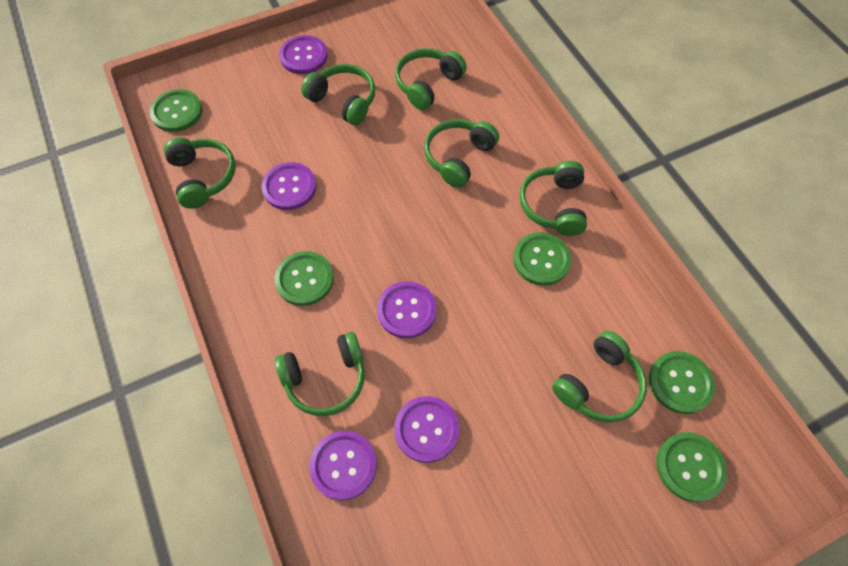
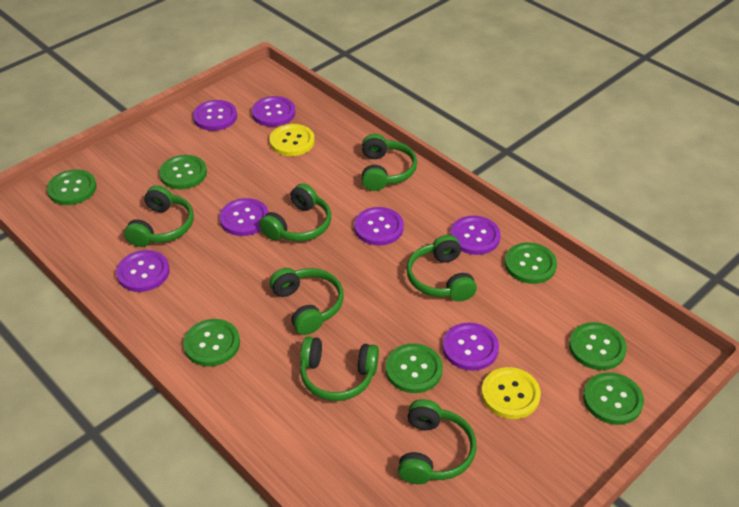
green button: [150,89,203,132] [274,251,334,306] [513,232,571,286] [649,351,715,414] [656,432,727,502] = 5 -> [47,169,97,205] [159,155,207,189] [183,319,240,366] [385,343,443,393] [505,242,557,284] [569,322,627,370] [583,372,644,425] = 7
purple button: [262,162,317,210] [279,35,328,74] [309,431,377,500] [377,281,437,338] [394,396,459,463] = 5 -> [116,250,170,292] [193,100,237,131] [219,198,269,236] [252,96,295,127] [354,207,404,246] [442,323,499,371] [450,216,501,255] = 7
yellow button: none = 0 -> [269,124,315,156] [481,367,541,419] = 2

